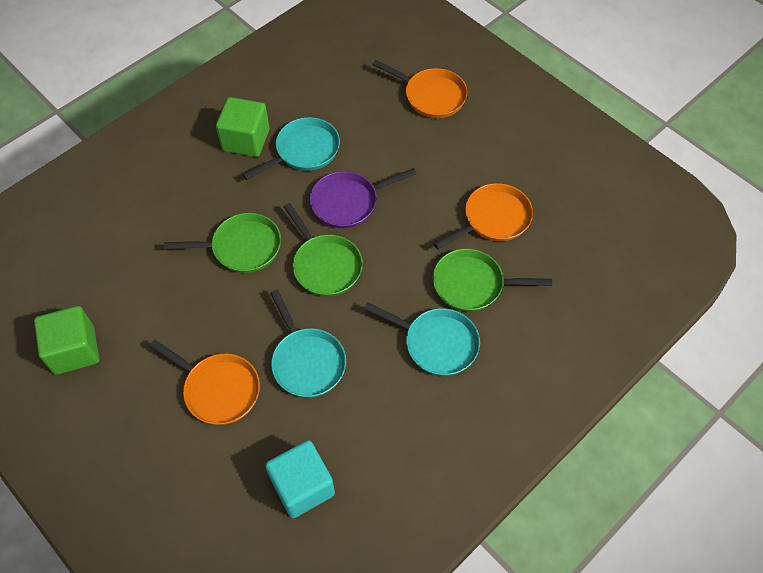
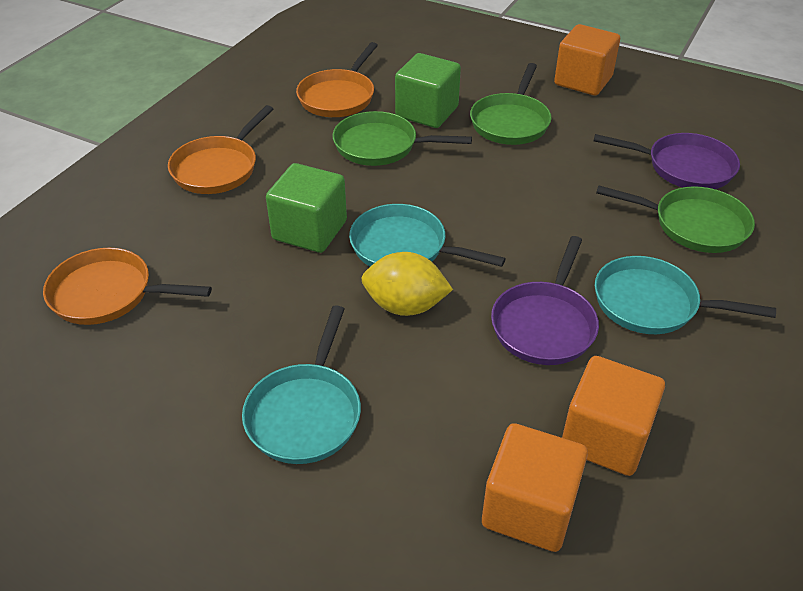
orange cube: none = 0 -> [482,423,588,552] [554,24,620,96] [562,356,665,476] = 3
purple pan: [310,168,416,228] = 1 -> [491,236,599,365] [594,133,740,189] = 2
turquoise cube: [265,440,335,518] = 1 -> none = 0
yellow lemon: none = 0 -> [361,252,453,316] = 1

